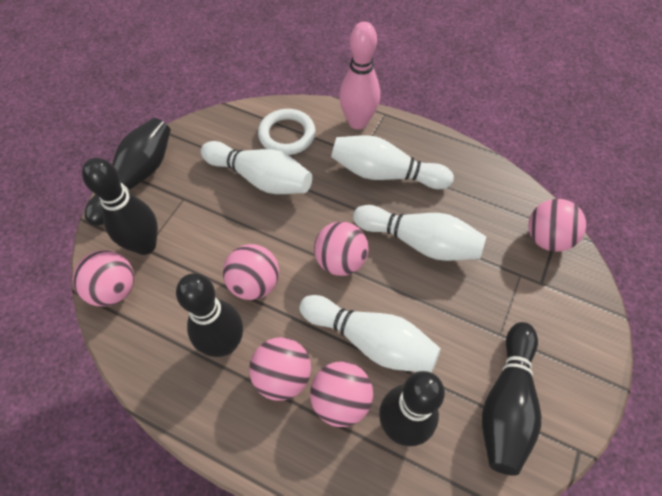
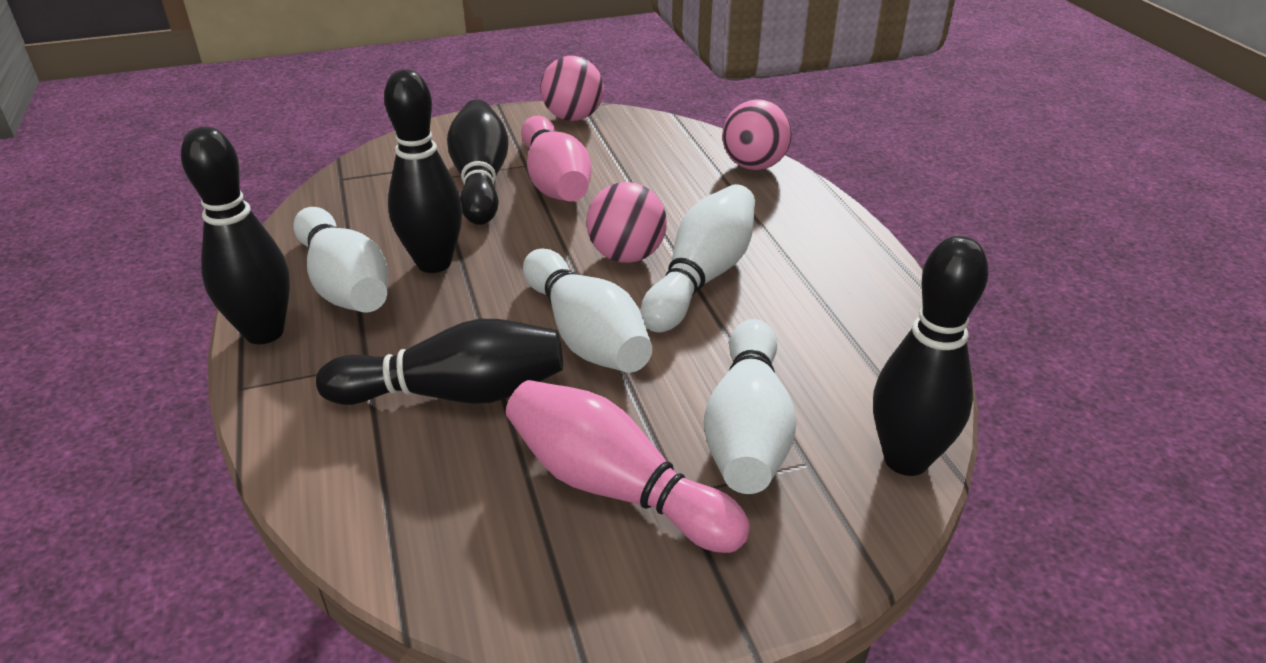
pink ball: [73,250,134,307] [223,244,279,300] [249,337,311,401] [310,361,373,427] [314,221,368,276] [528,199,586,252] = 6 -> [540,56,604,121] [586,182,667,263] [722,99,792,170] = 3
pink bowling pin: [339,22,380,129] = 1 -> [506,380,750,553] [521,116,592,201] = 2
white ring: [258,109,316,155] = 1 -> none = 0

